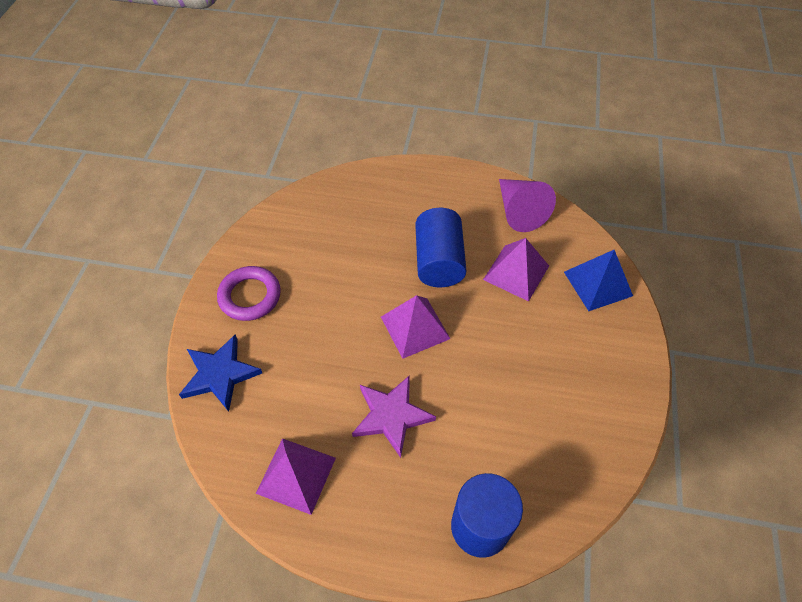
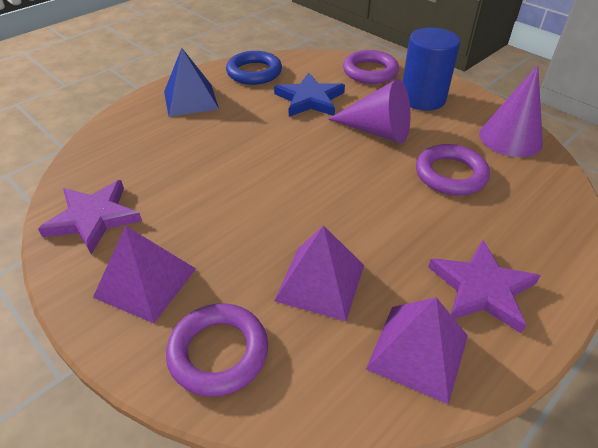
blue cylinder: [415,208,466,287] [451,473,523,558] = 2 -> [402,27,460,111] = 1
blue ring: none = 0 -> [226,51,282,85] = 1
purple cone: [499,179,556,232] = 1 -> [328,79,410,143] [479,65,543,157] = 2
purple ring: [217,266,281,321] = 1 -> [166,303,268,397] [343,50,399,84] [416,144,490,195] = 3
purple star: [352,375,436,458] = 1 -> [38,180,142,254] [428,240,540,334] = 2

